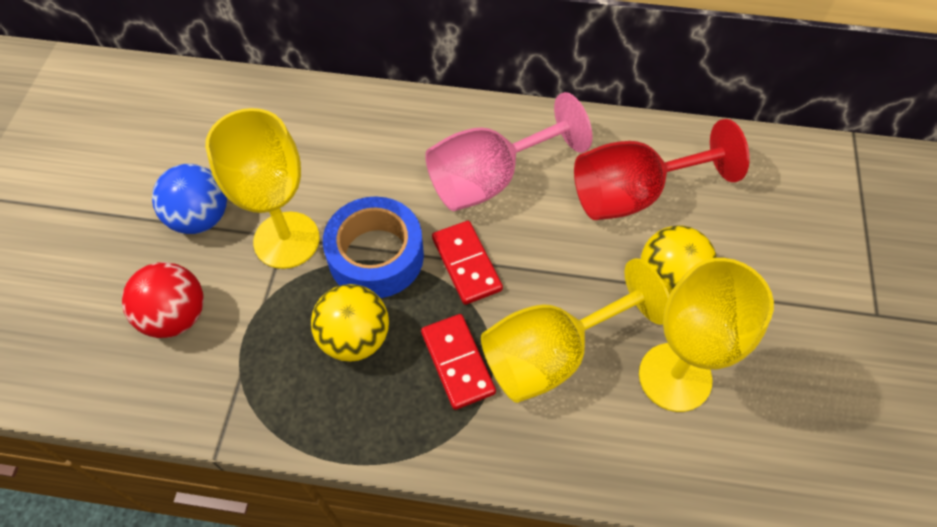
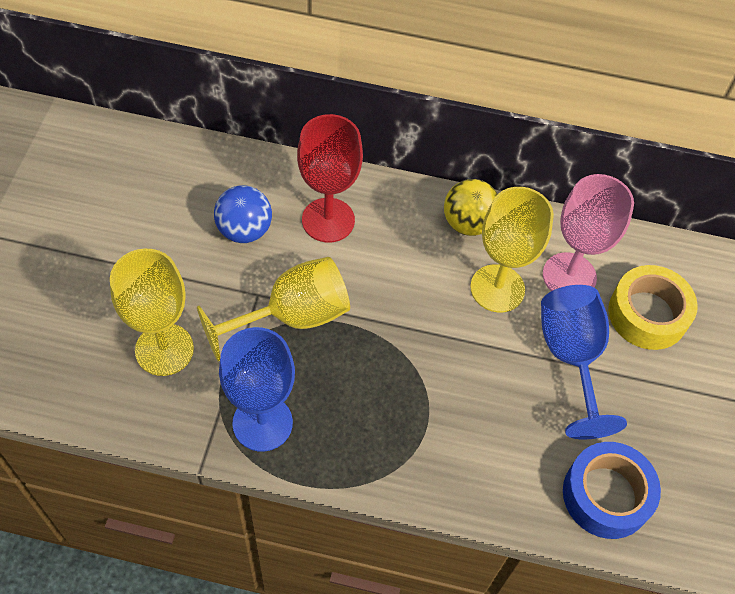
blue goblet: none = 0 -> [219,327,295,452] [541,285,627,439] = 2
red ball: [122,262,204,338] = 1 -> none = 0
red domino: [421,314,496,410] [432,221,503,305] = 2 -> none = 0
yellow ball: [311,284,389,362] [641,226,717,295] = 2 -> [444,179,497,236] = 1
yellow tape: none = 0 -> [608,265,698,350] = 1

